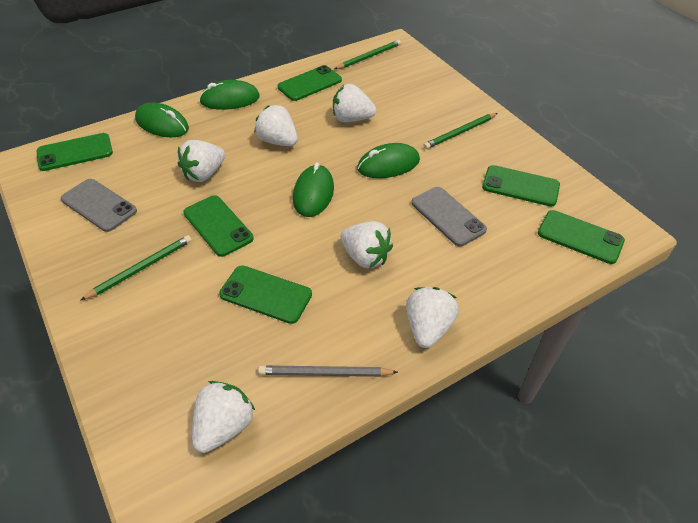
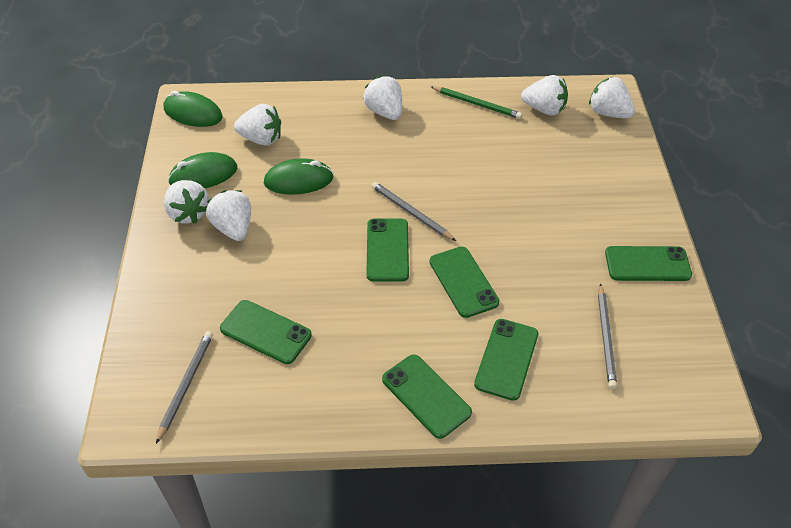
green mouse: [135,103,189,137] [199,80,260,110] [293,163,334,217] [357,143,420,178] = 4 -> [164,91,222,127] [168,152,237,188] [264,158,334,195] = 3
green pencil: [80,235,192,301] [334,40,401,69] [423,113,497,149] = 3 -> [430,86,522,119] = 1
grey pencil: [258,365,398,377] = 1 -> [156,331,213,444] [372,182,456,241] [598,284,617,389] = 3
grey phone: [61,179,137,232] [411,187,487,246] = 2 -> none = 0

